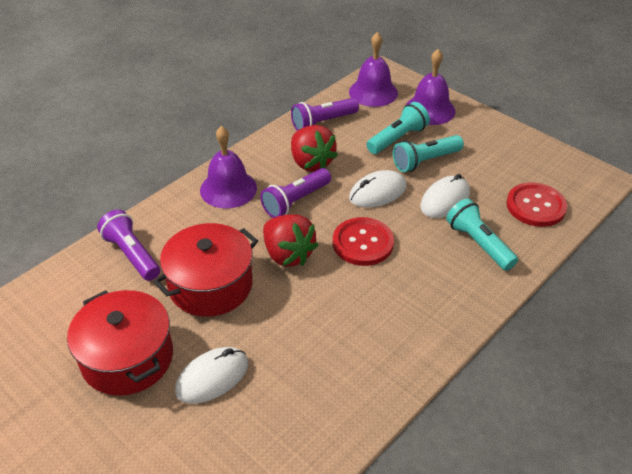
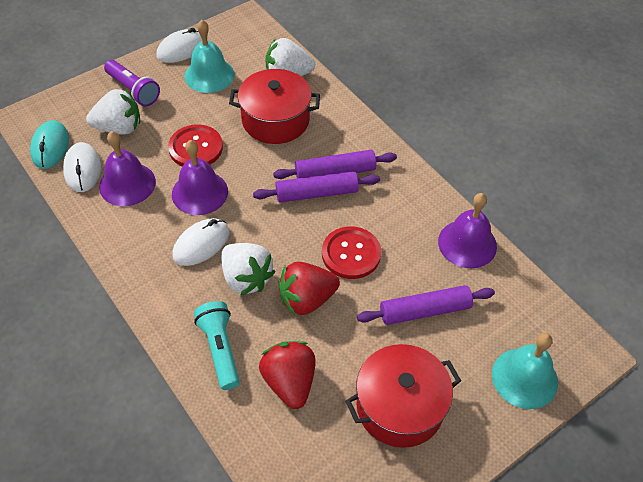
purple flashlight: [97,210,160,281] [260,168,331,218] [291,98,359,131] = 3 -> [104,60,160,106] = 1
purple rolling pin: none = 0 -> [253,171,380,203] [273,150,397,179] [357,285,495,325] = 3
turquoise bell: none = 0 -> [185,20,235,93] [492,333,558,409] = 2
turquoise flashlight: [366,102,430,154] [393,135,464,172] [446,198,518,271] = 3 -> [194,301,240,390] = 1
turquoise mouse: none = 0 -> [30,120,69,169] = 1
white strawberry: none = 0 -> [86,88,140,135] [221,243,276,296] [265,38,315,76] = 3

